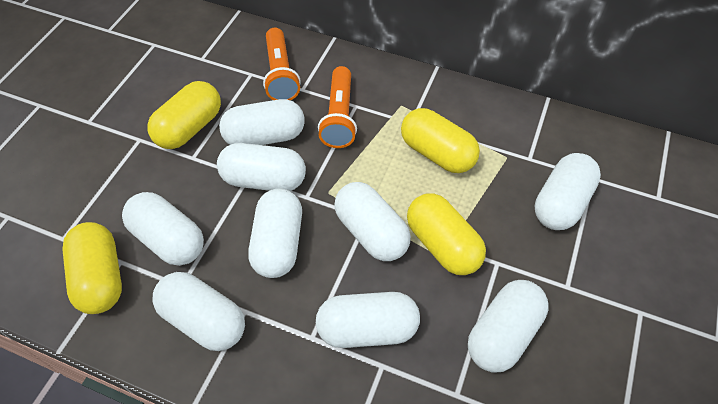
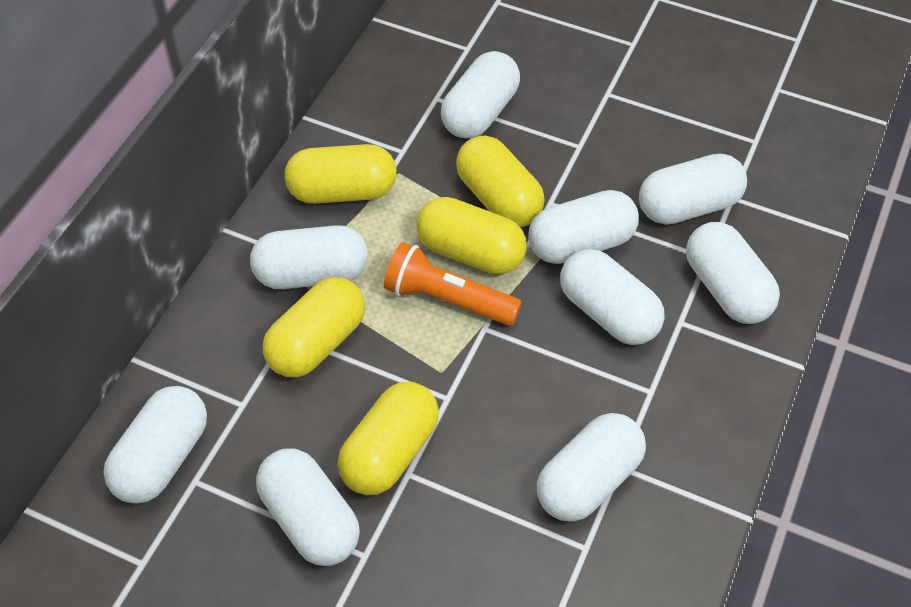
orange flashlight: [263,28,301,100] [318,66,357,148] = 2 -> [384,242,522,326] = 1
yellow capsule: [62,222,122,314] [147,81,221,149] [401,108,480,173] [407,193,486,275] = 4 -> [263,277,365,377] [285,144,397,204] [338,382,439,495] [416,197,527,275] [456,135,545,227] = 5

